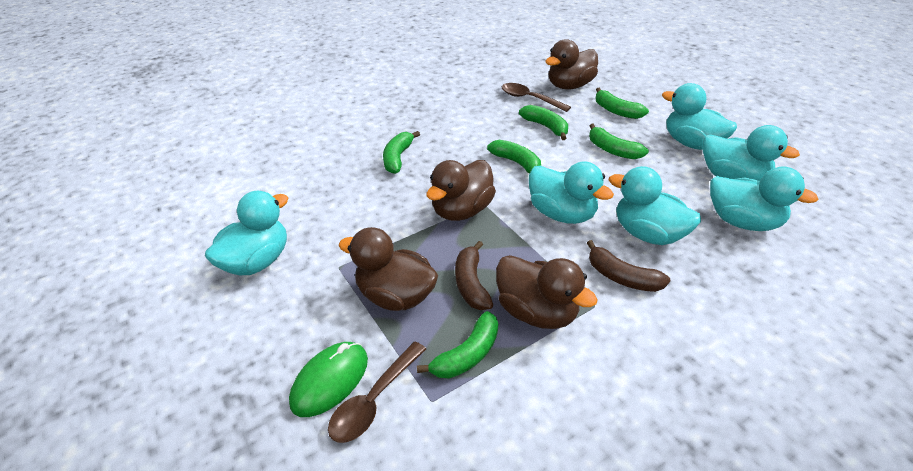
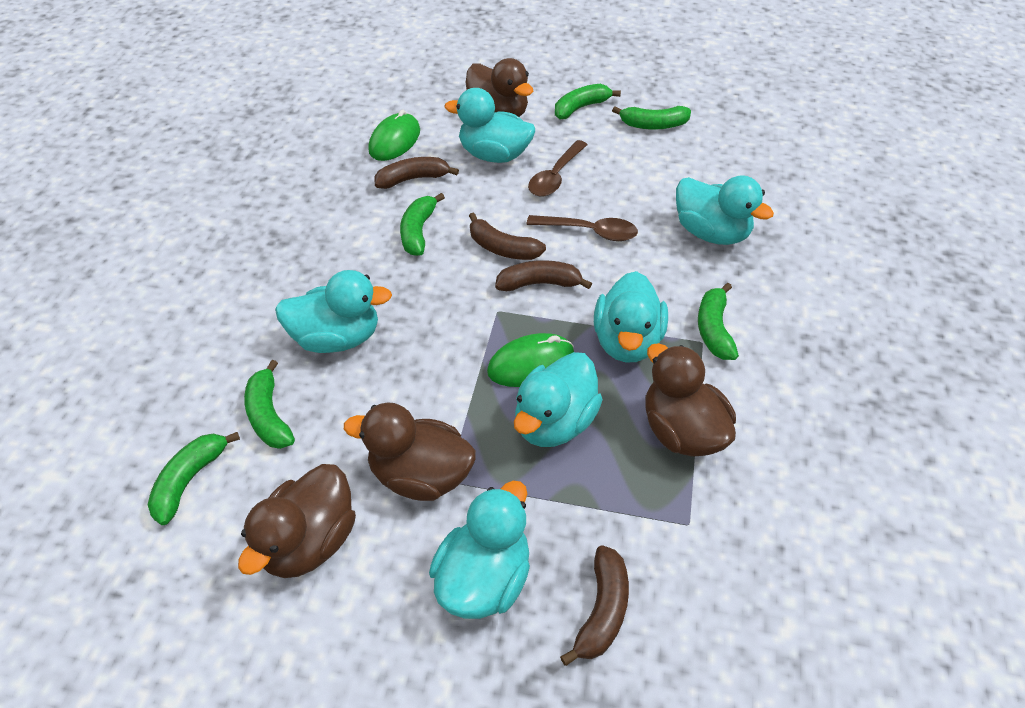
brown banana: [455,241,493,310] [587,240,671,292] = 2 -> [374,157,459,189] [469,213,546,260] [495,260,592,291] [560,545,629,666] = 4
green mouse: [289,342,368,417] = 1 -> [368,110,420,161] [487,333,574,387] = 2

